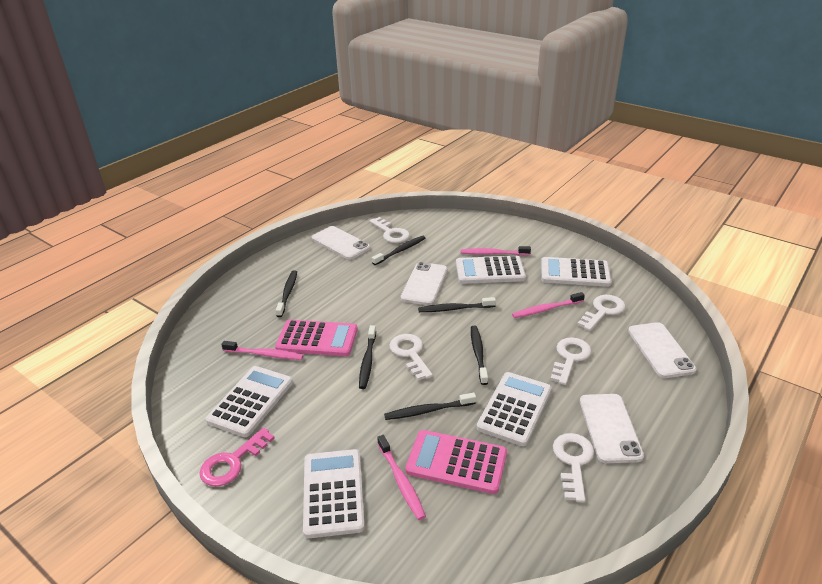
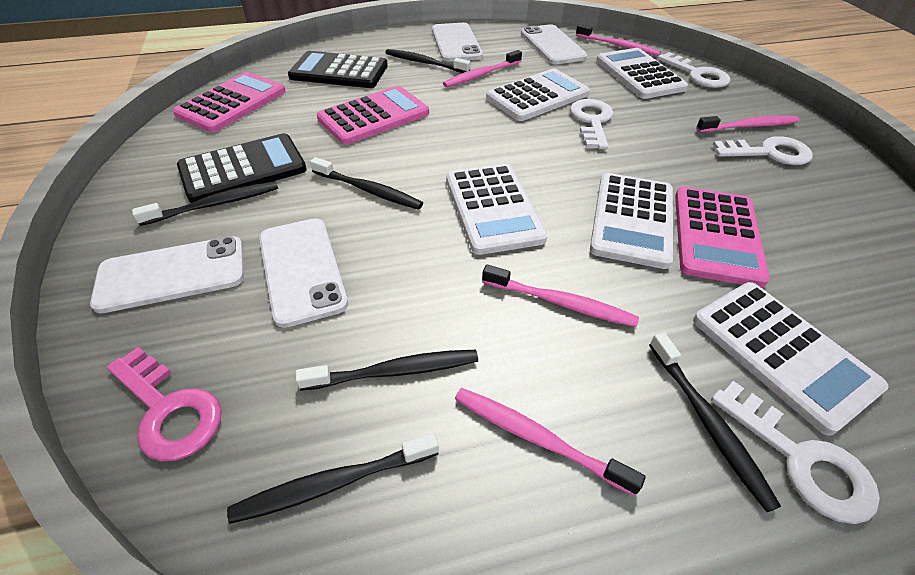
black calculator: none = 0 -> [177,133,307,203] [288,51,388,88] = 2
pink calculator: [275,320,358,356] [405,430,507,494] = 2 -> [173,72,286,132] [317,86,429,145] [675,187,770,288] = 3
pink toothbrush: [221,341,304,360] [377,435,426,520] [461,246,531,255] [512,292,585,318] = 4 -> [443,50,522,87] [455,388,645,496] [482,265,639,327] [576,24,661,56] [696,115,799,132] = 5
white key: [369,217,410,243] [389,334,433,380] [550,337,592,385] [553,433,594,503] [577,295,625,331] = 5 -> [570,99,613,149] [657,52,730,88] [711,381,880,524] [713,136,813,165] = 4

